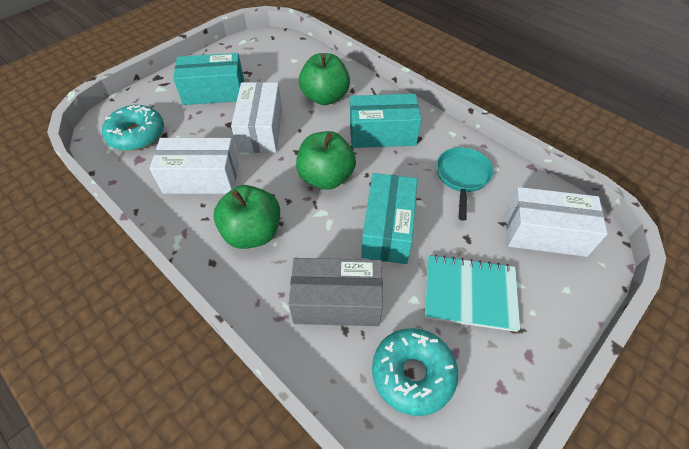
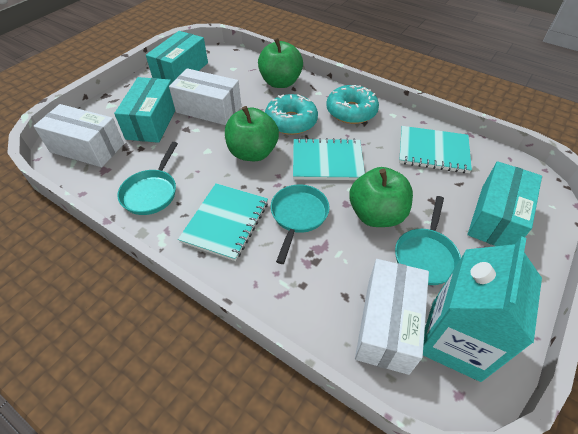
grey box: [289,258,383,326] = 1 -> none = 0
turquoise carton: none = 0 -> [423,236,542,382] = 1
turquoise notebook: [425,255,520,332] = 1 -> [178,183,268,261] [293,138,365,180] [399,126,472,173] = 3
turquoise pan: [436,147,493,221] = 1 -> [117,142,178,215] [271,185,330,264] [395,196,461,285] = 3

